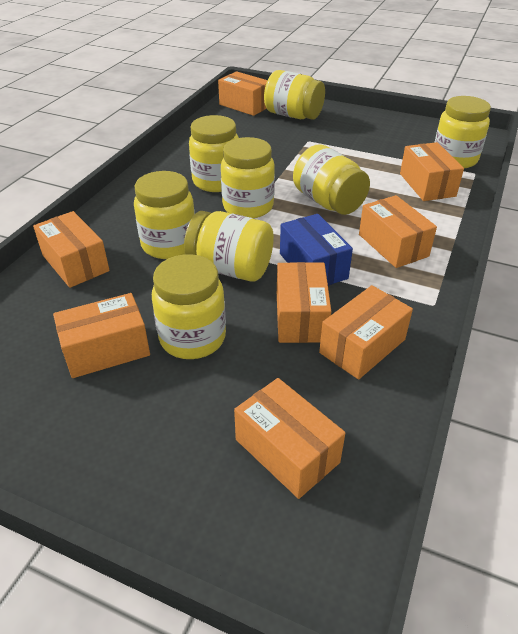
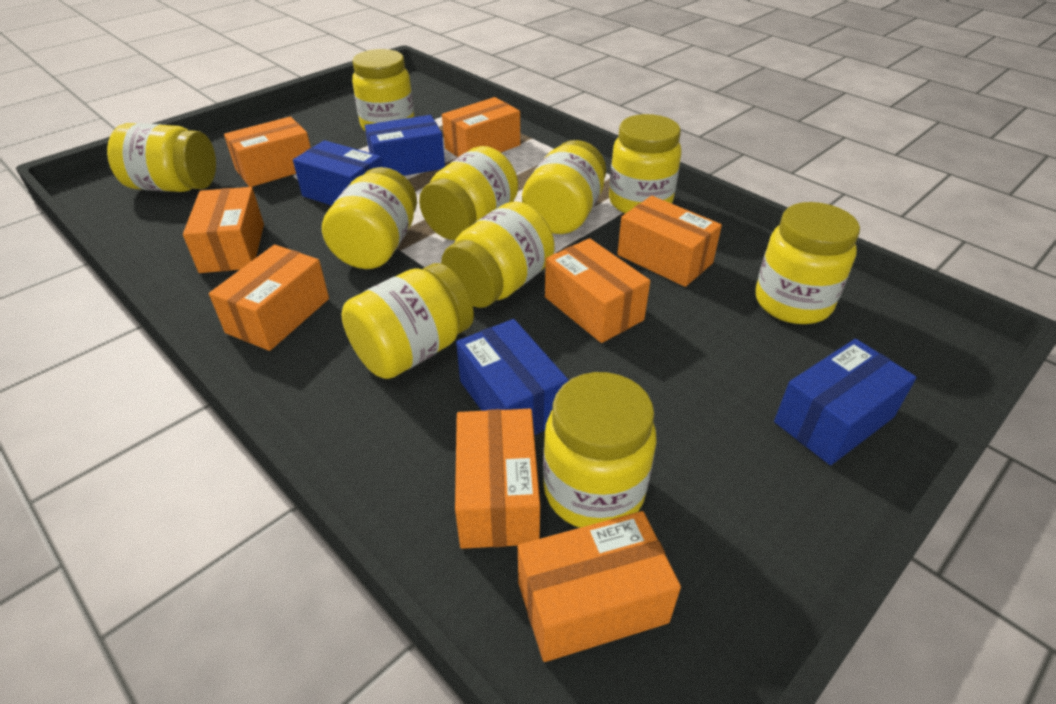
blue box: [280,214,353,286] = 1 -> [293,140,383,206] [365,115,445,176] [456,319,569,436] [774,339,917,465] = 4
yellow jar: [134,171,195,259] [152,254,226,359] [184,211,274,281] [189,115,239,192] [221,137,275,218] [264,70,325,120] [293,144,370,215] [434,96,491,169] = 8 -> [107,123,216,192] [322,167,417,269] [341,263,474,379] [352,49,414,132] [419,146,518,240] [441,202,555,308] [522,140,606,234] [543,372,657,528] [609,114,681,214] [755,202,860,324] = 10

